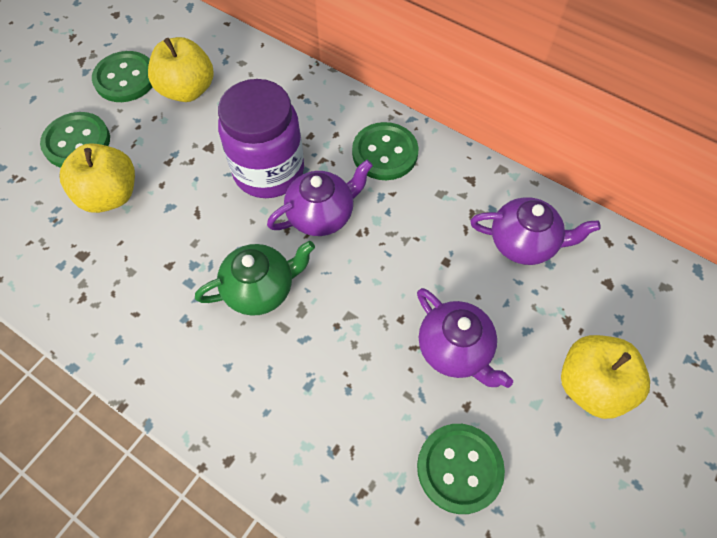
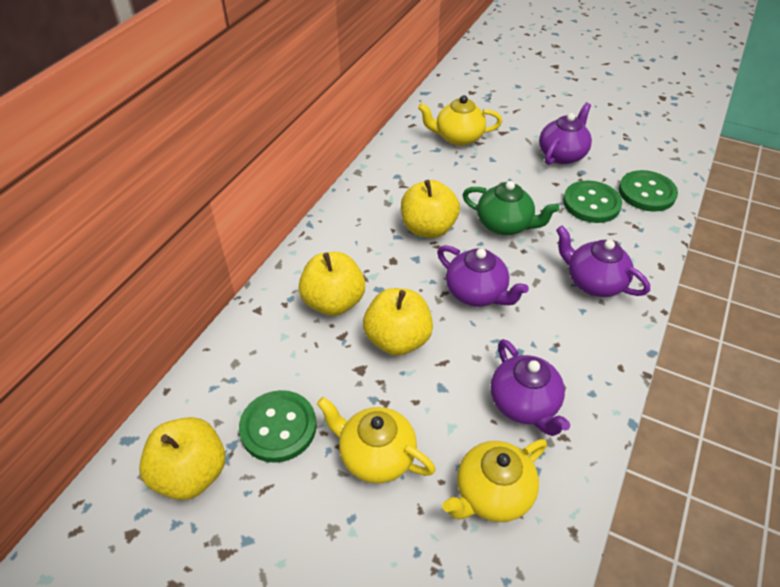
green button: [40,112,110,168] [92,51,152,102] [352,122,419,180] [417,424,505,514] = 4 -> [239,390,317,463] [563,180,622,223] [619,170,678,212] = 3
purple jar: [218,79,304,198] = 1 -> none = 0
purple teapot: [267,160,373,236] [417,288,513,388] [470,197,601,265] = 3 -> [437,245,529,307] [491,339,570,436] [539,103,592,165] [556,226,650,297] = 4
yellow apple: [60,143,135,213] [148,37,214,102] [561,335,650,419] = 3 -> [139,417,225,500] [299,252,365,316] [363,288,433,356] [401,180,460,238] = 4
yellow teapot: none = 0 -> [317,397,435,483] [418,95,502,146] [442,439,547,522] = 3

